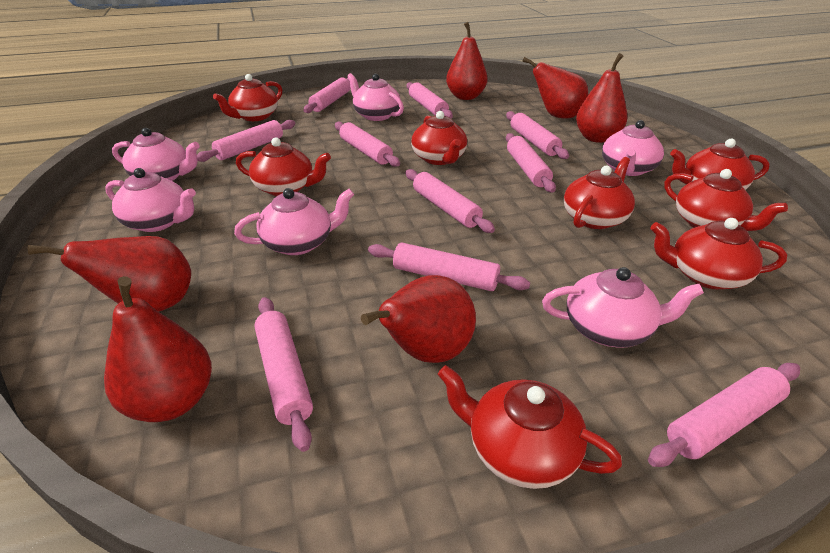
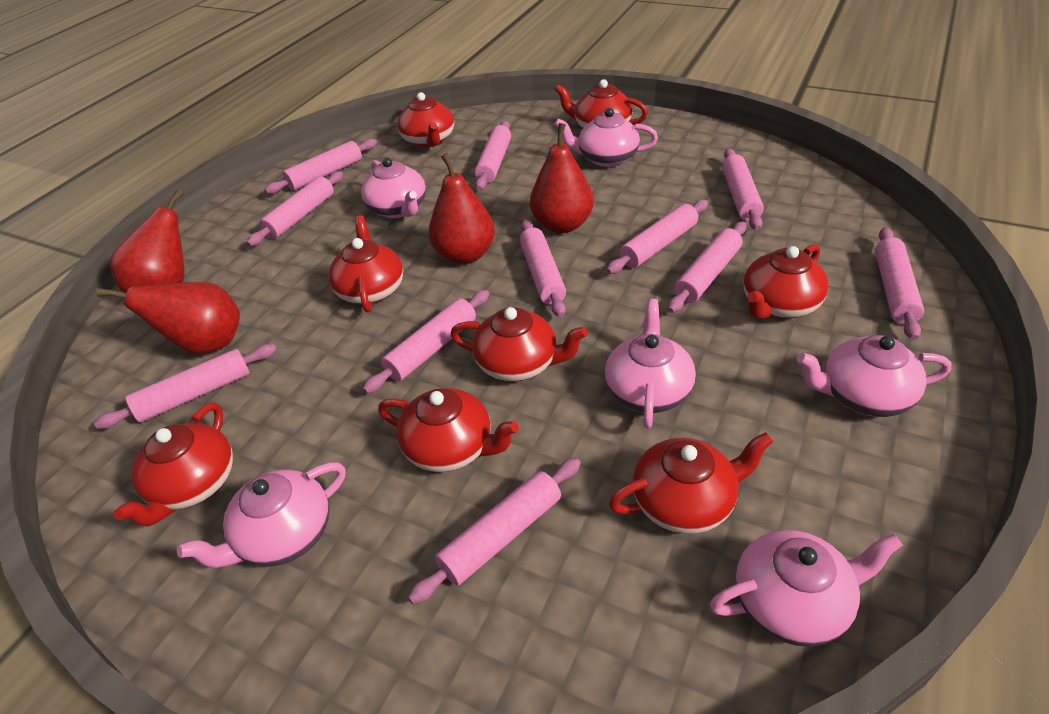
pink rolling pin: [197,120,295,162] [254,297,313,452] [304,77,350,113] [335,122,400,167] [368,243,530,291] [405,169,495,233] [406,82,453,118] [506,111,569,159] [506,133,556,193] [648,363,800,467] = 10 -> [94,344,277,429] [247,171,344,246] [264,139,377,194] [363,290,490,394] [408,458,581,604] [474,121,511,190] [520,219,566,317] [606,199,708,274] [668,222,746,313] [722,148,764,230] [875,227,924,340] = 11
red pear: [28,236,191,312] [104,276,212,422] [361,275,476,363] [446,22,488,100] [522,57,588,119] [576,53,628,143] = 6 -> [96,282,240,354] [110,189,184,293] [429,153,495,264] [530,123,594,233] = 4

